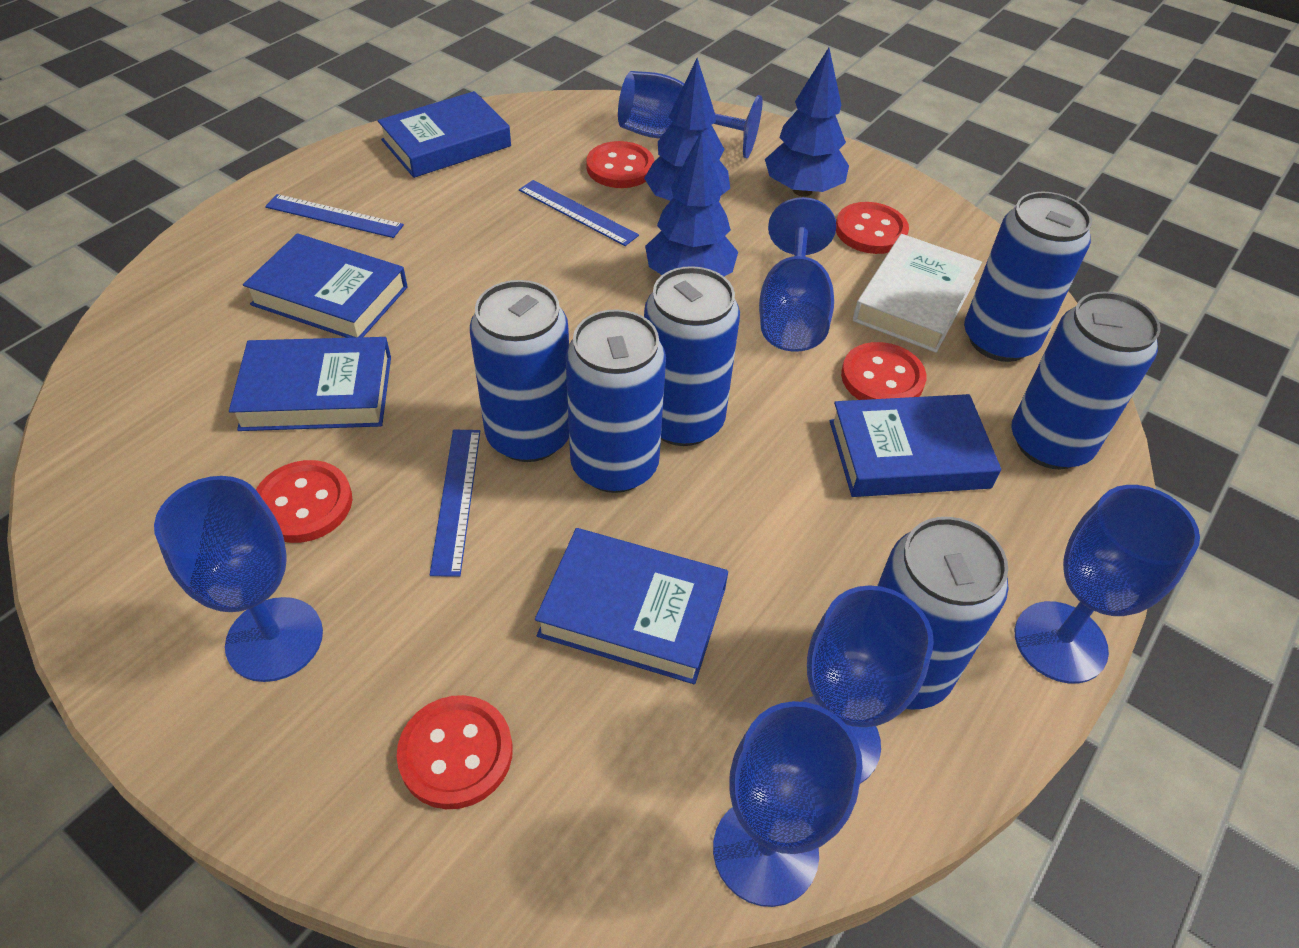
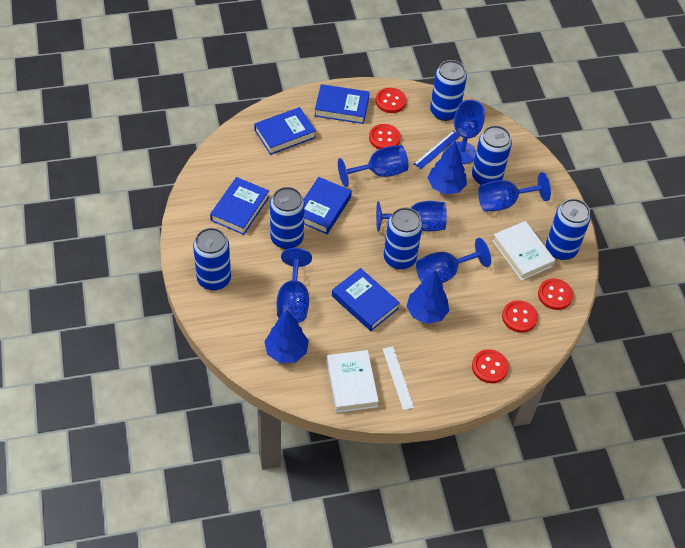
blue ruler: [265,194,404,238] [430,430,480,577] [519,180,639,246] = 3 -> [414,131,460,169] = 1
white book: [853,234,982,353] = 1 -> [327,350,379,413] [492,221,555,280] = 2
white ruler: none = 0 -> [383,346,414,410] = 1

